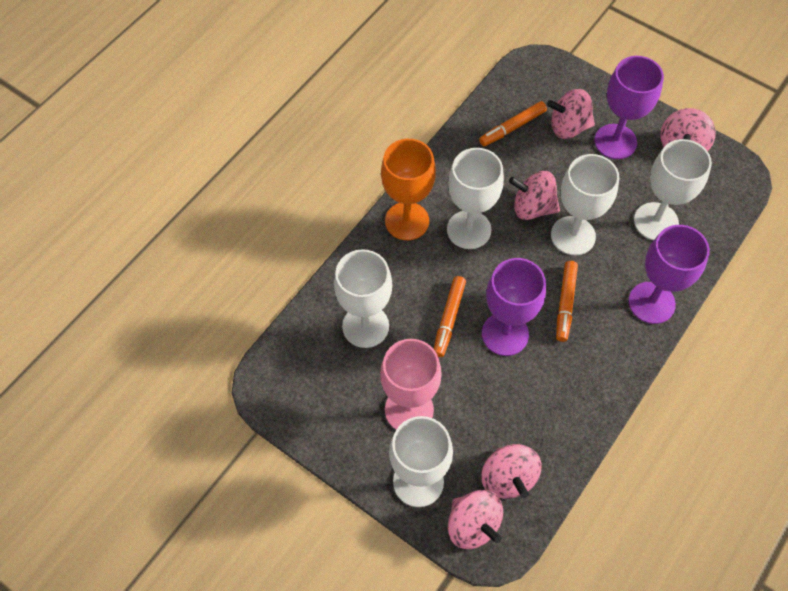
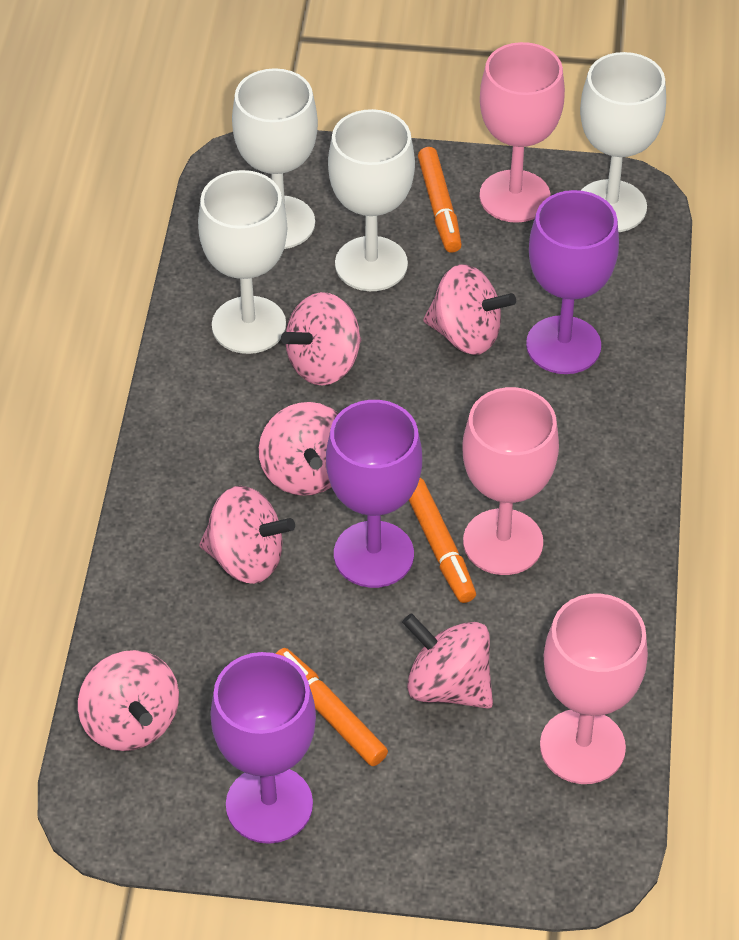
orange goblet: [381,139,436,240] = 1 -> none = 0
pink goblet: [380,339,442,430] = 1 -> [462,387,559,575] [479,42,565,223] [540,593,648,784] = 3
pink spinning top: [448,490,503,549] [482,444,541,499] [509,171,560,220] [547,89,595,139] [661,108,716,151] = 5 -> [78,650,179,751] [199,486,295,584] [259,402,339,496] [281,292,361,386] [402,613,493,709] [423,264,516,355] = 6
white goblet: [334,249,392,348] [389,416,453,507] [447,148,504,249] [551,154,619,255] [634,139,712,240] = 5 -> [198,170,287,354] [232,68,318,249] [328,109,415,291] [580,52,666,232] = 4

